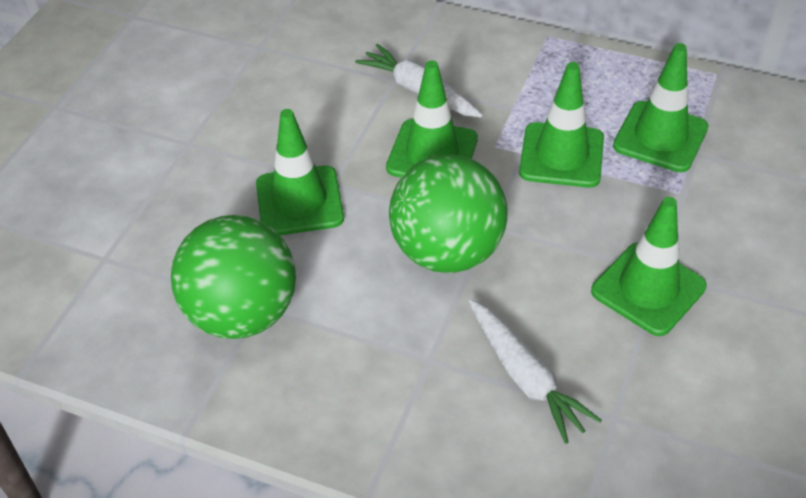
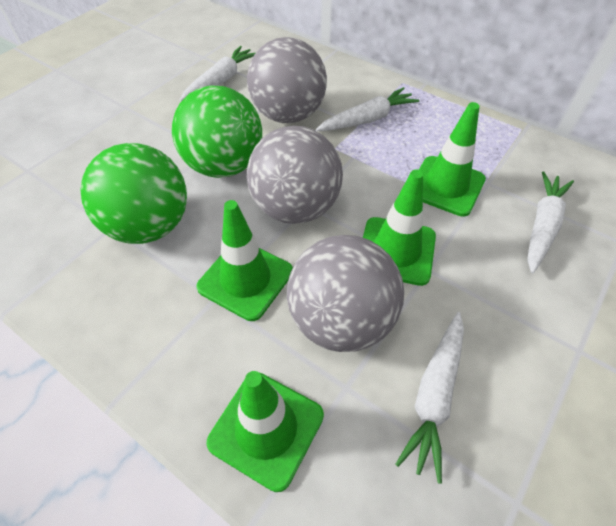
green traffic cone: [256,109,344,235] [386,60,478,177] [519,62,604,188] [591,197,707,336] [613,43,708,172] = 5 -> [197,200,293,321] [207,371,324,492] [363,170,436,286] [419,102,486,217] = 4
grey ball: none = 0 -> [247,37,327,123] [247,126,343,224] [287,235,404,352] = 3
white carrot: [355,44,483,118] [469,299,602,444] = 2 -> [180,46,255,101] [316,87,419,131] [395,312,464,484] [527,171,574,273] = 4

